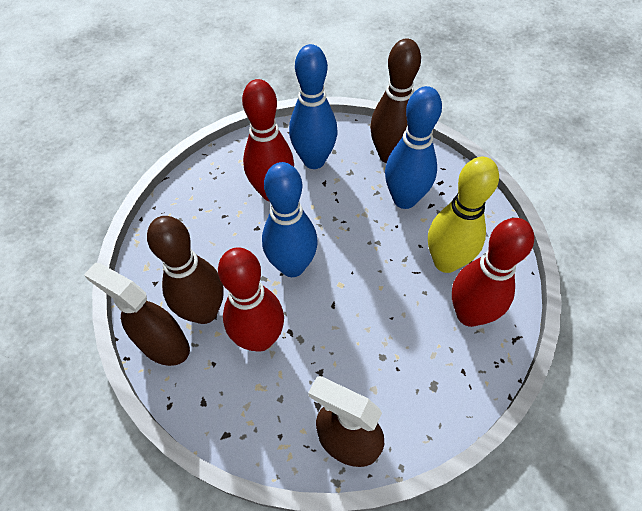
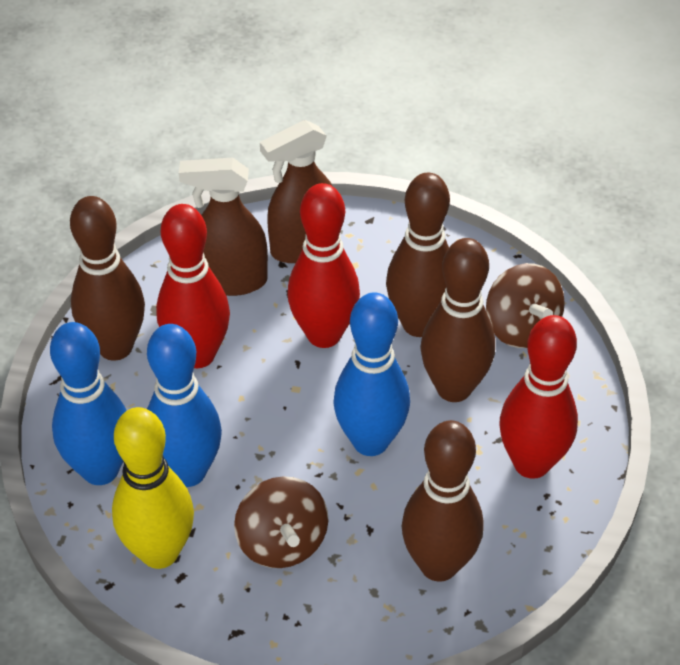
brown bowling pin: [147,216,224,324] [370,38,421,163] = 2 -> [70,196,145,361] [386,173,450,337] [402,420,483,582] [421,238,495,402] = 4
brown spinning top: none = 0 -> [234,476,328,568] [486,263,565,348] = 2

